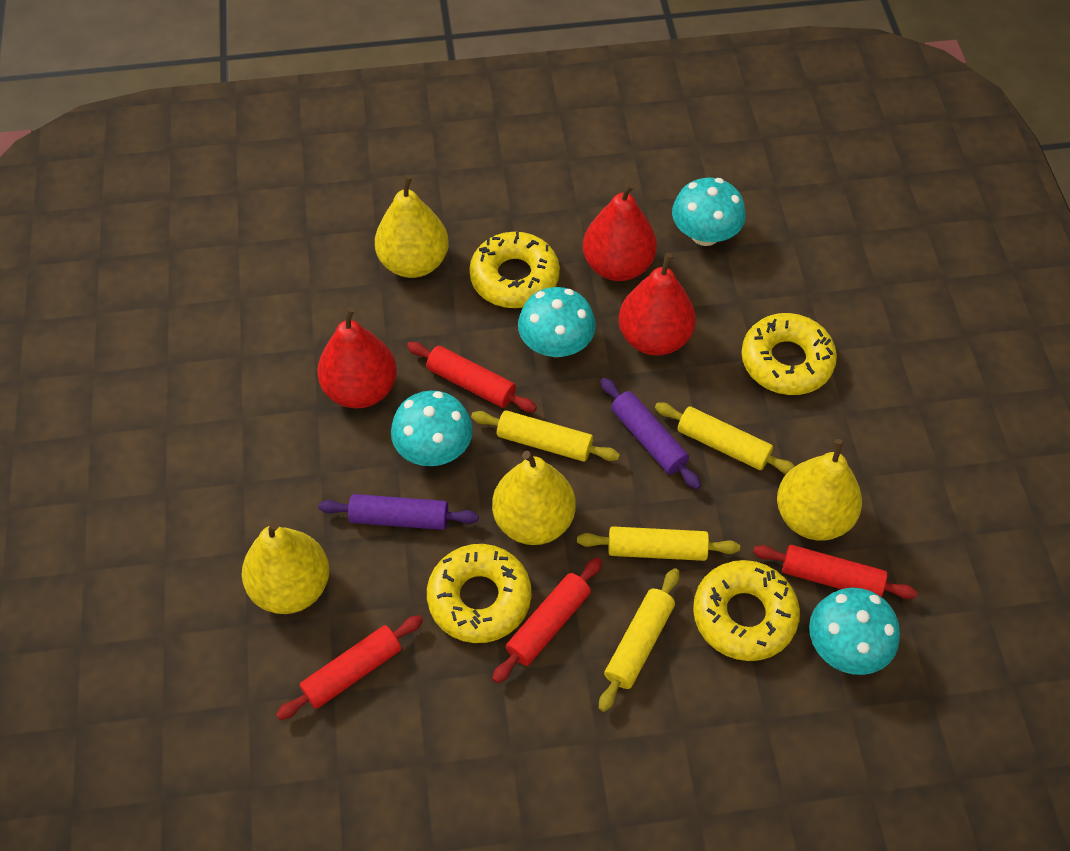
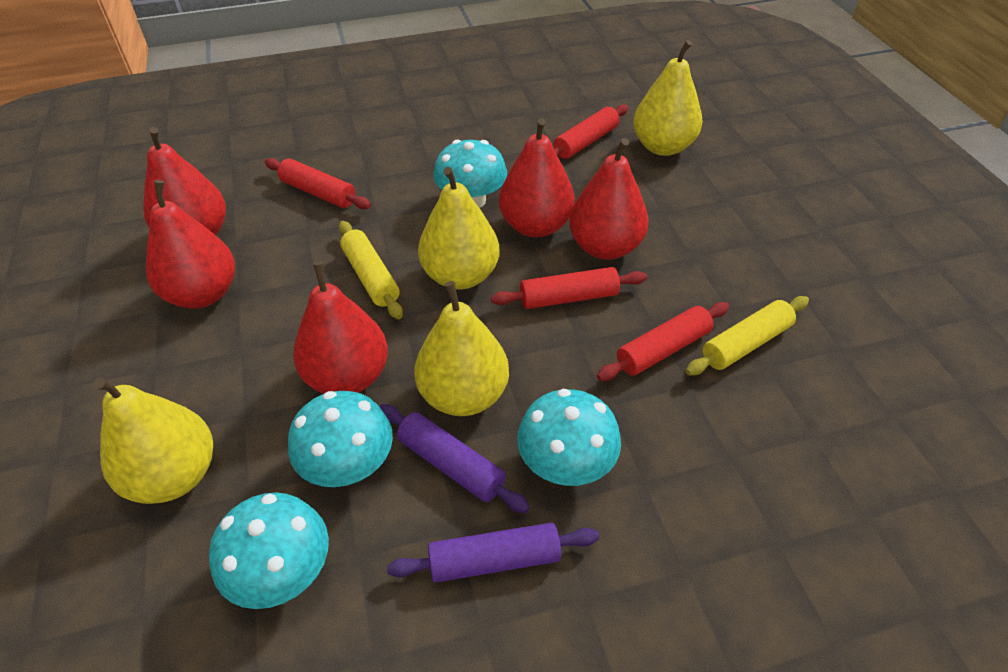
red pear: [317,307,397,408] [583,182,657,281] [619,253,696,356] = 3 -> [143,127,226,235] [146,180,235,309] [293,262,388,394] [499,118,575,237] [569,138,648,260] = 5
yellow donut: [427,544,531,643] [469,232,560,308] [693,560,800,661] [741,313,837,395] = 4 -> none = 0
yellow rolling pin: [471,410,620,462] [577,526,740,561] [599,568,680,712] [655,402,795,474] = 4 -> [339,221,403,319] [686,296,809,375] = 2

